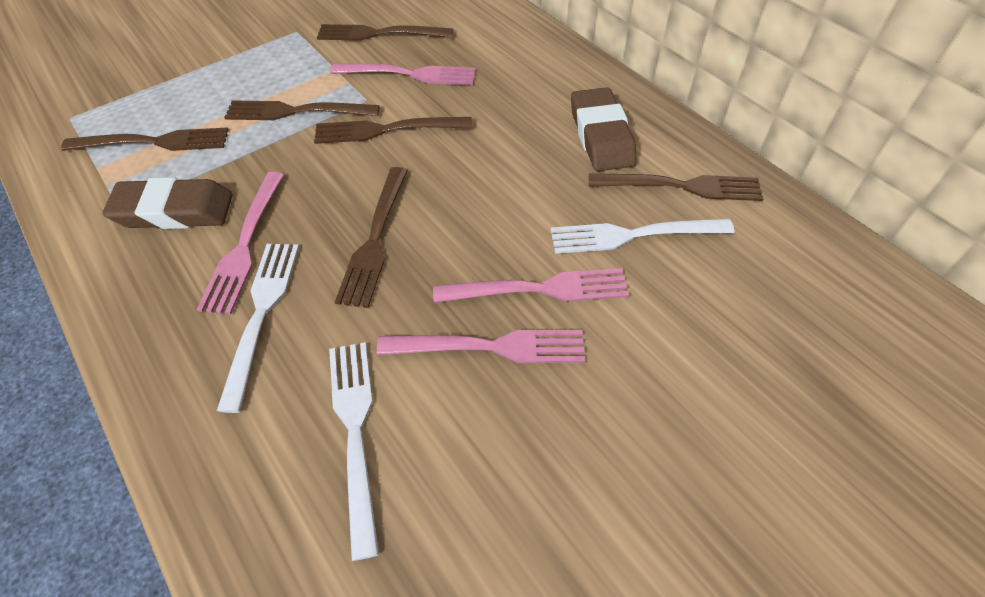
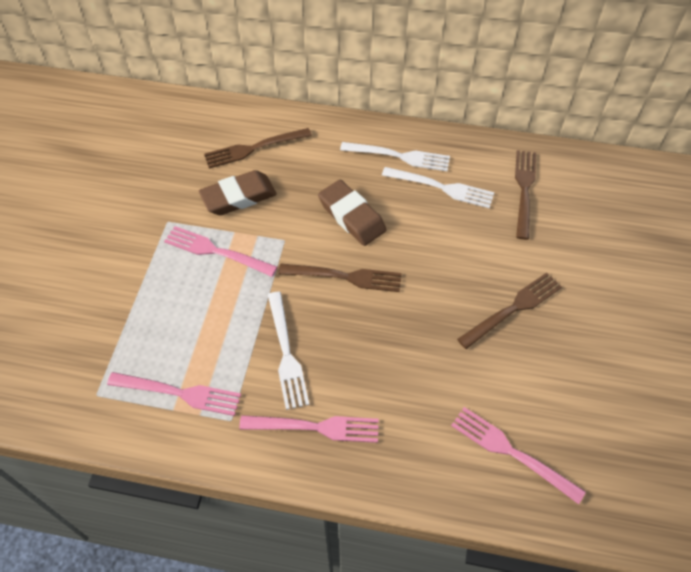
brown fork: [61,127,229,151] [224,100,380,120] [314,117,472,144] [317,24,453,41] [335,167,408,308] [589,174,763,201] = 6 -> [204,128,312,169] [278,264,402,292] [457,273,562,349] [515,150,536,240] = 4

